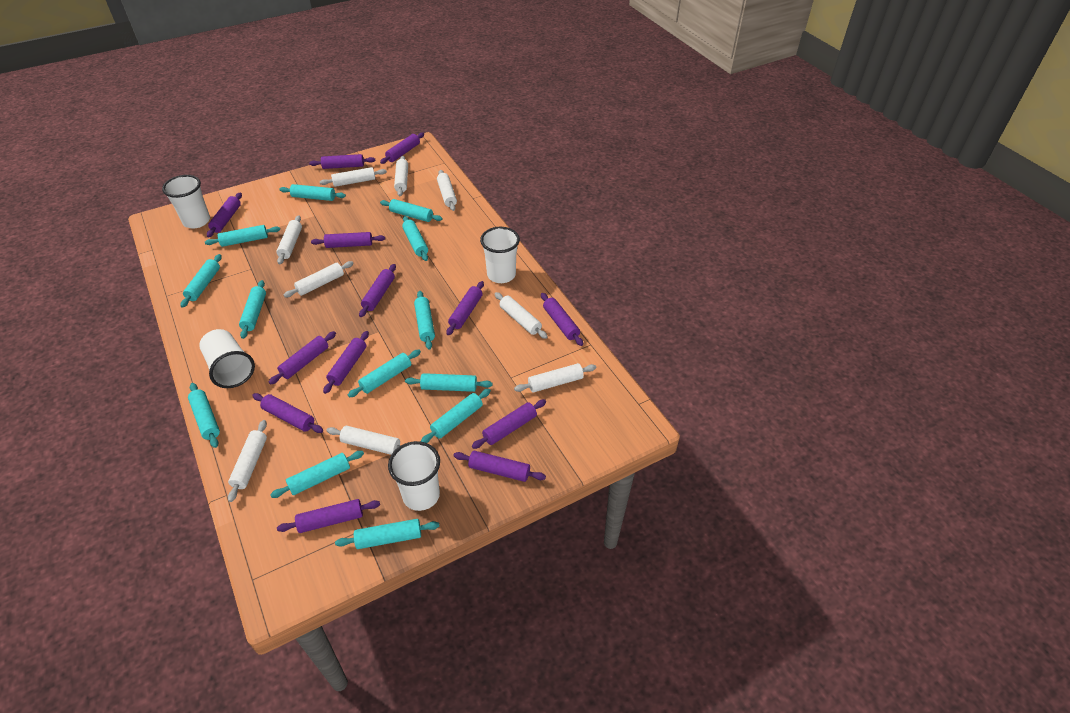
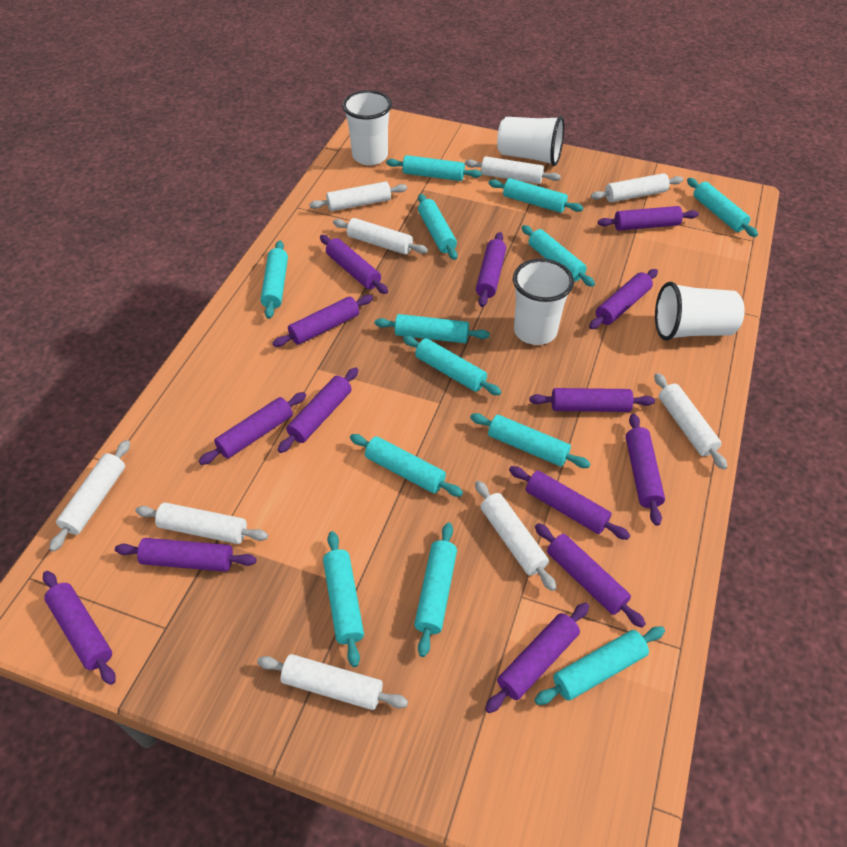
purple rolling pin: [207,193,242,237] [252,393,323,433] [268,331,336,385] [277,499,380,533] [309,154,375,169] [311,232,385,248] [323,331,369,394] [359,264,396,317] [380,132,424,164] [446,281,484,335] [454,451,546,482] [472,399,546,449] [541,293,583,346] = 13 -> [43,571,116,685] [115,538,257,572] [199,392,306,465] [273,295,373,347] [278,367,358,453] [320,235,388,294] [476,232,506,307] [485,602,589,713] [509,466,630,540] [529,388,655,412] [535,523,646,628] [589,269,658,329] [598,206,699,231] [626,413,665,526] = 14

